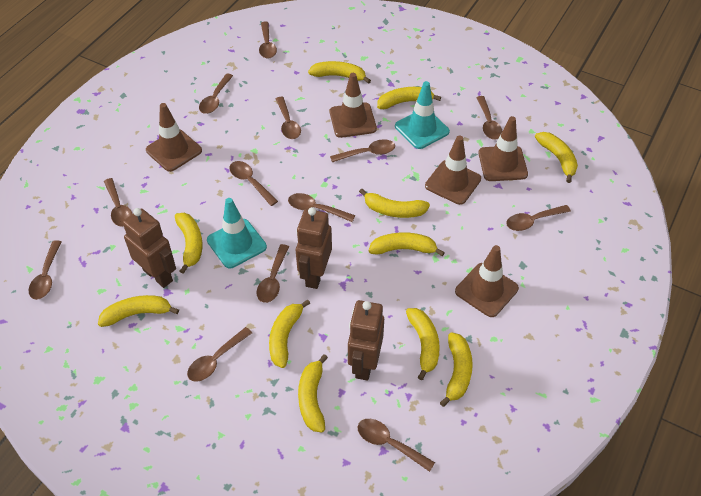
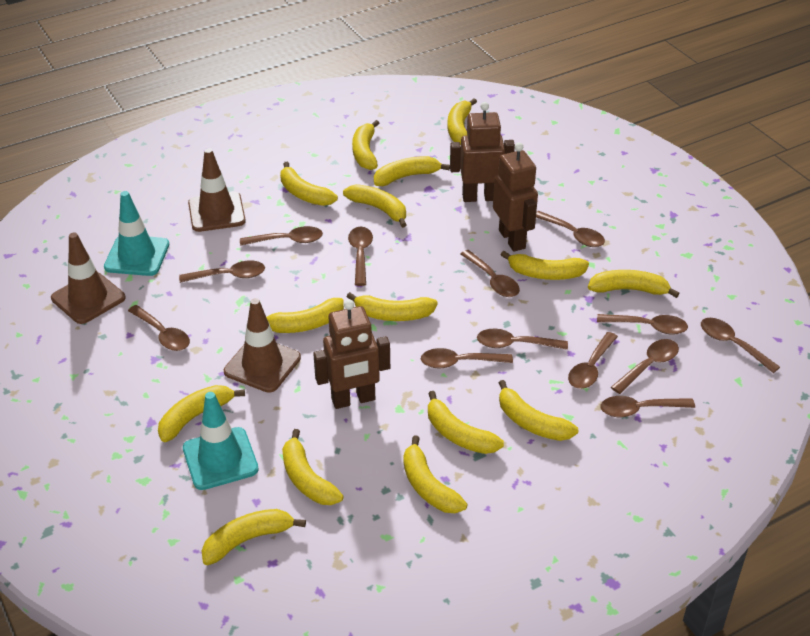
brown traffic cone: [146,103,202,172] [330,73,377,138] [425,135,481,205] [455,245,519,317] [478,116,528,181] = 5 -> [51,233,126,324] [188,148,246,232] [224,298,301,393] = 3
yellow banana: [98,295,179,327] [175,213,203,274] [269,300,310,368] [298,354,328,433] [308,61,371,84] [359,189,430,218] [369,232,445,256] [377,87,441,109] [406,308,440,380] [440,332,473,407] [535,132,578,183] = 11 -> [158,385,245,442] [202,509,306,565] [266,298,344,333] [280,162,338,206] [282,429,344,505] [343,184,406,228] [347,292,438,321] [352,120,379,170] [374,156,450,186] [403,435,467,513] [428,391,504,454] [448,98,477,145] [499,380,578,441] [501,251,589,280] [588,270,680,298] = 15

